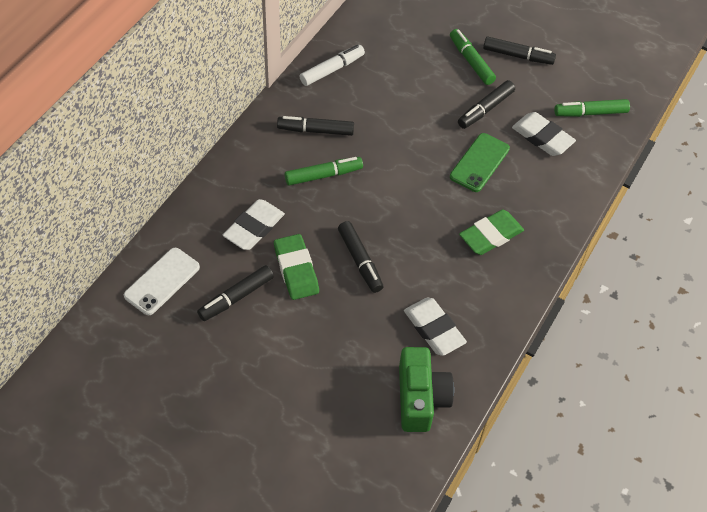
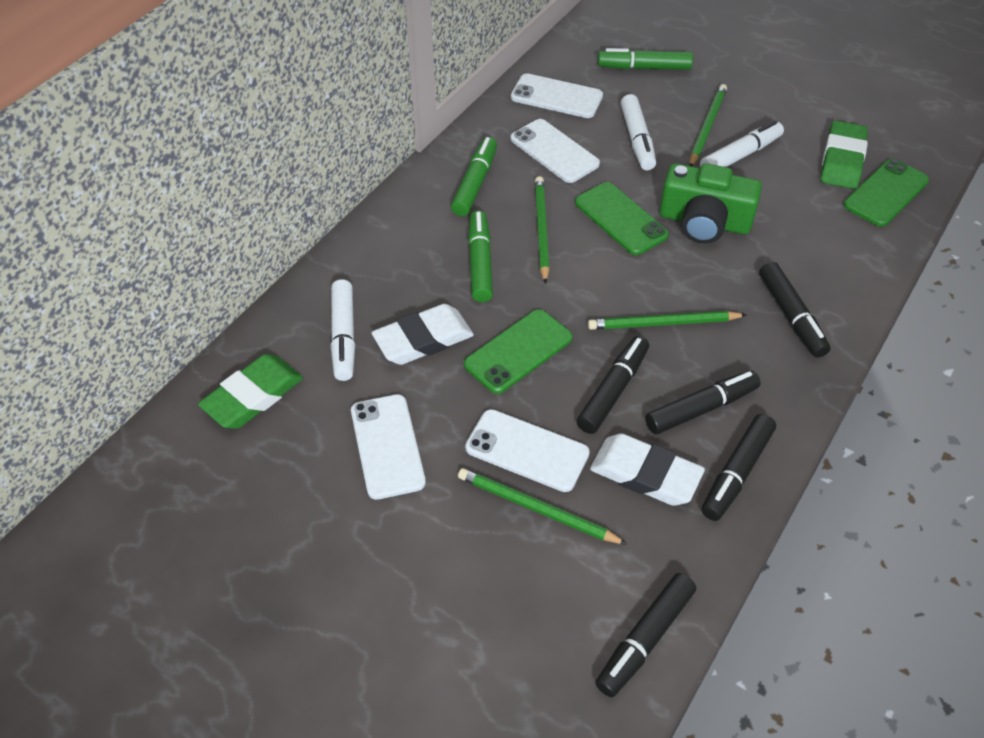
green pencil: none = 0 -> [458,468,627,545] [535,176,549,284] [588,311,746,330] [690,84,727,166] = 4
green phone: [450,133,510,192] = 1 -> [464,309,572,394] [575,182,669,255] [844,159,929,227] = 3
white eraser: [223,199,285,250] [404,298,467,356] [512,112,576,156] = 3 -> [371,304,474,365] [590,433,705,506] = 2
white marker: [300,45,365,86] = 1 -> [331,279,355,381] [621,94,656,170] [700,120,784,168] = 3
white phone: [124,248,200,315] = 1 -> [351,394,426,500] [465,409,590,492] [511,74,603,118] [511,119,600,183] = 4

